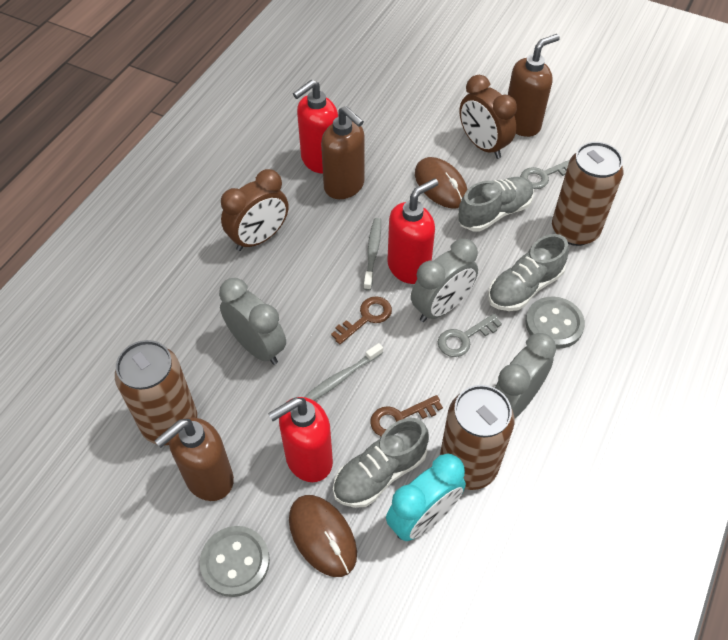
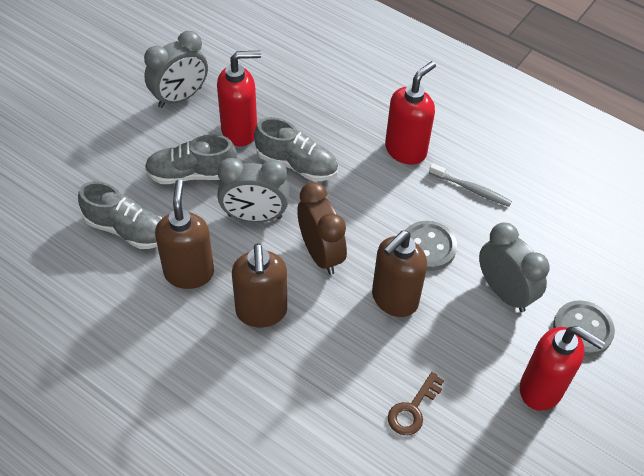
brown can: [115,340,197,445] [440,385,514,490] [552,142,624,246] = 3 -> none = 0
brown clock: [221,169,289,251] [459,75,517,159] = 2 -> [297,182,347,275] = 1
brown key: [331,296,392,345] [370,395,443,436] = 2 -> [388,372,444,435] = 1
brown mouse: [289,495,357,577] [415,157,468,208] = 2 -> none = 0
grey key: [438,314,502,357] [520,160,570,189] = 2 -> none = 0
grey toothbrush: [304,343,383,401] [364,218,381,291] = 2 -> [429,163,512,207] = 1
turquoise clock: [386,454,466,541] = 1 -> none = 0

